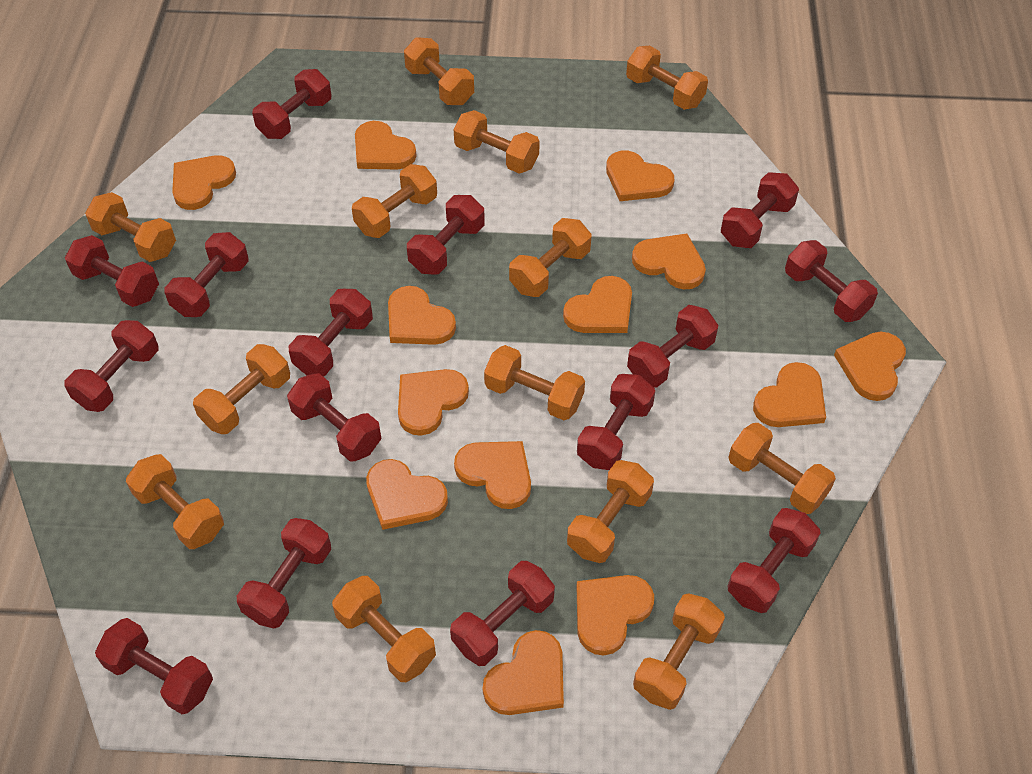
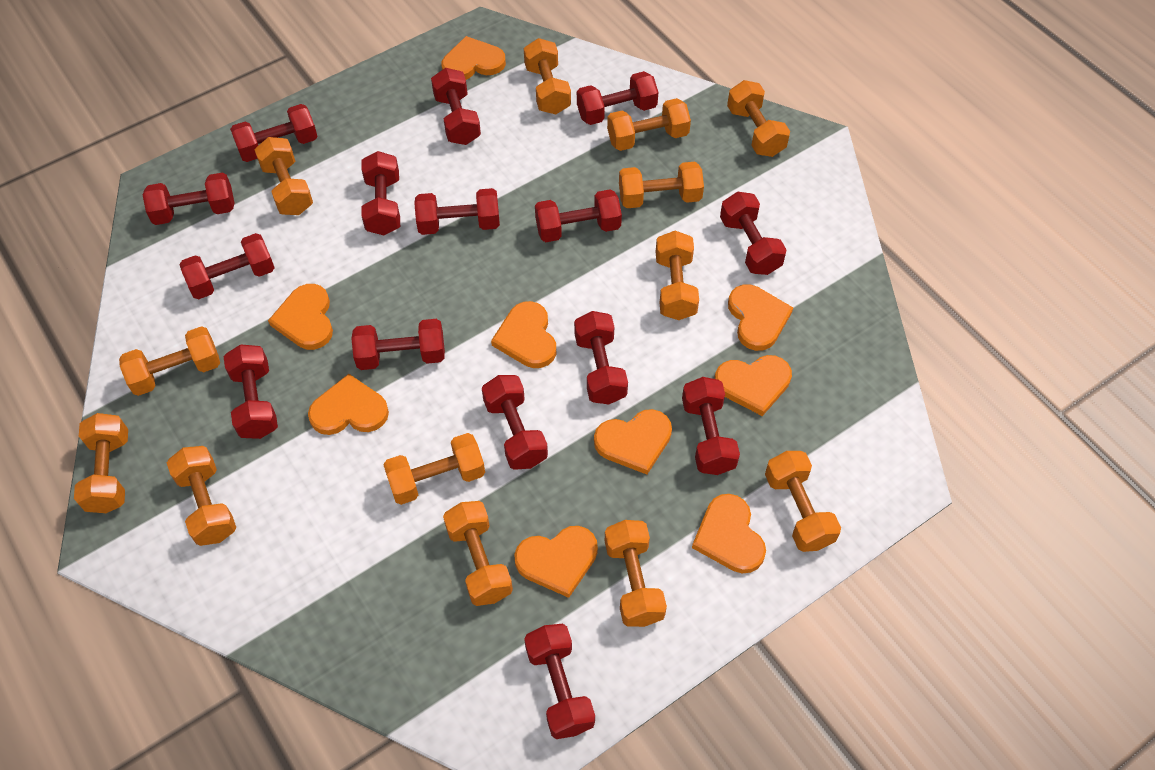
orange heart: [172,156,236,210] [355,121,417,169] [366,459,448,530] [388,286,456,345] [398,369,469,436] [454,441,531,509] [483,630,564,715] [563,276,632,333] [577,575,654,655] [606,150,674,201] [632,233,706,289] [753,362,826,427] [834,332,906,401] = 13 -> [268,284,333,350] [308,374,389,435] [442,36,506,80] [491,301,556,368] [514,526,598,598] [594,409,672,475] [692,494,766,573] [714,355,792,416] [728,285,793,351] = 9

